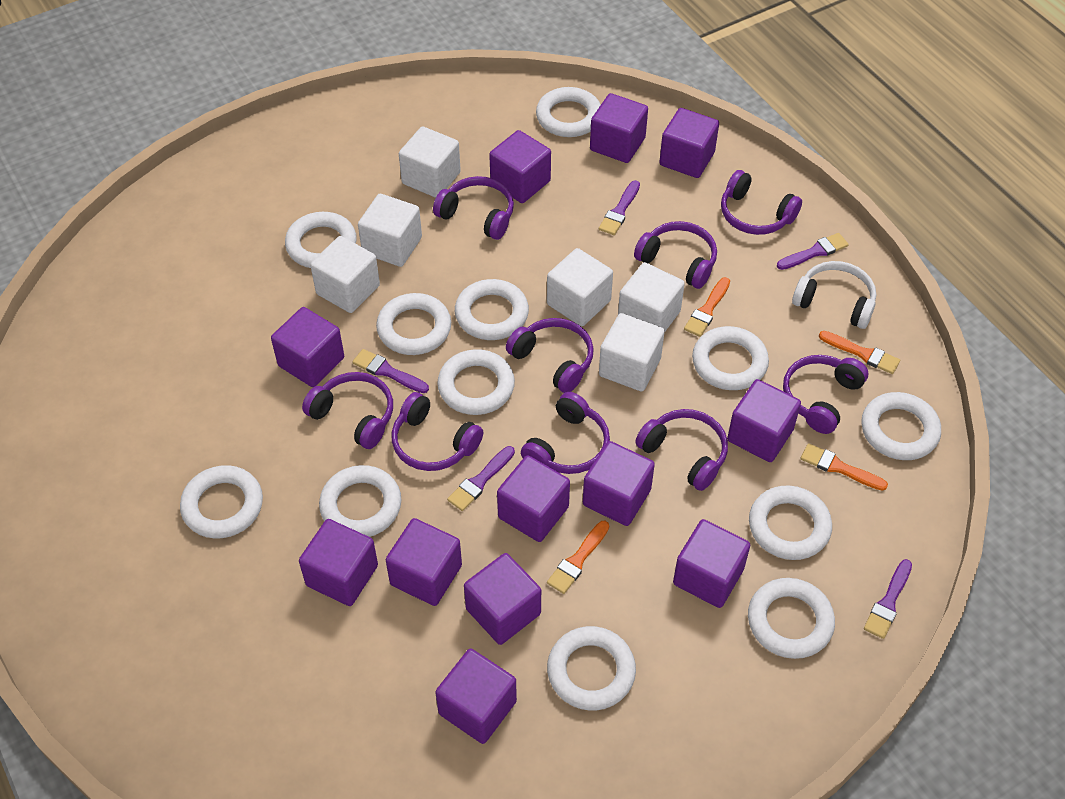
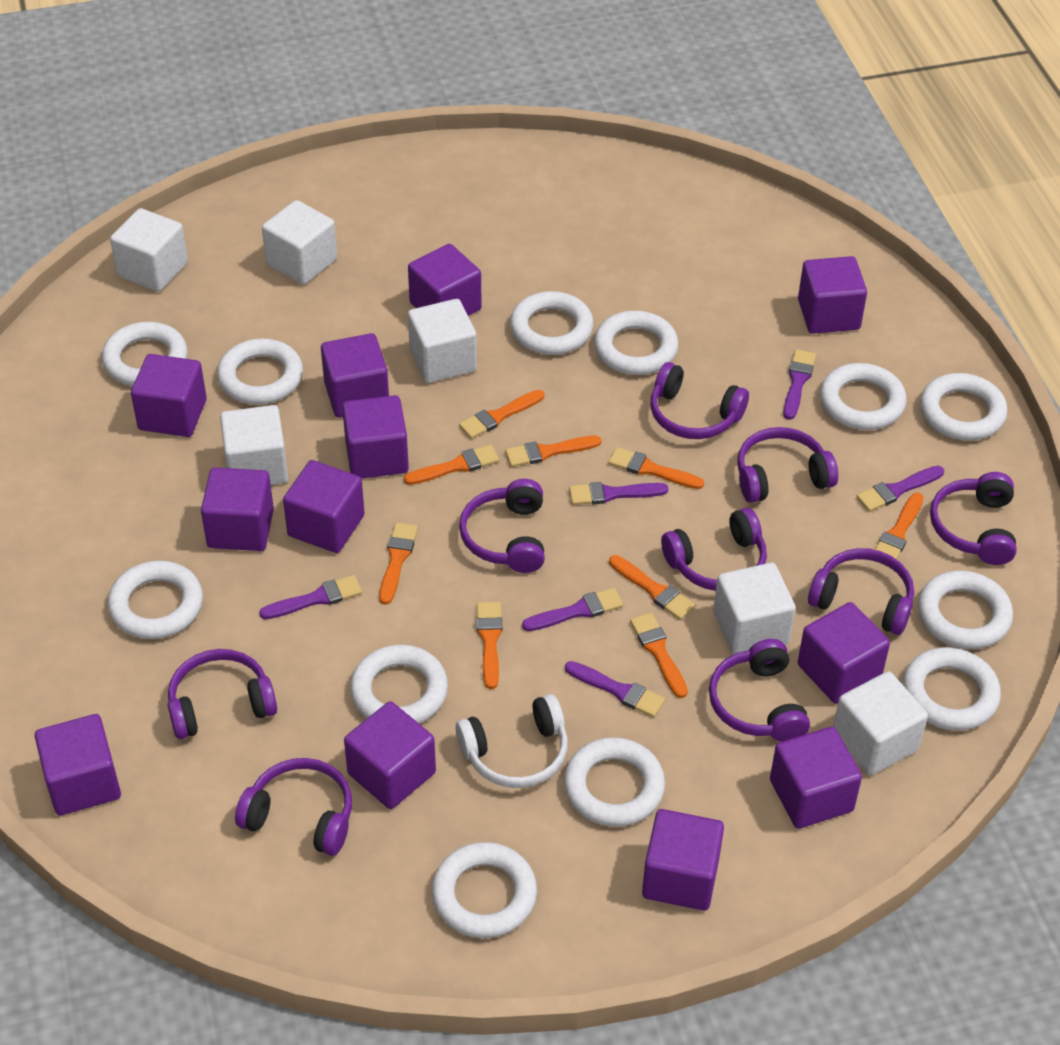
orange brush: [547,521,609,594] [684,277,730,337] [801,443,888,491] [819,331,900,374] = 4 -> [379,522,418,605] [404,445,499,485] [459,390,544,439] [476,602,502,689] [505,436,601,467] [608,447,704,489] [609,555,695,620] [630,613,688,698] [875,493,924,559] = 9
purple brush: [353,349,429,393] [447,446,515,511] [599,180,640,235] [777,233,849,270] [864,559,912,639] = 5 -> [259,575,362,619] [522,588,623,631] [565,661,665,717] [569,482,668,505] [783,349,816,420] [856,466,944,512] = 6

